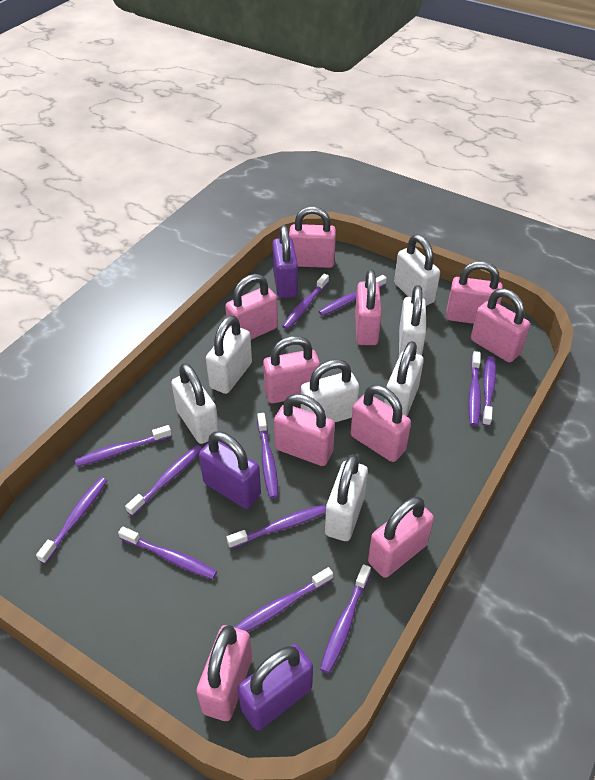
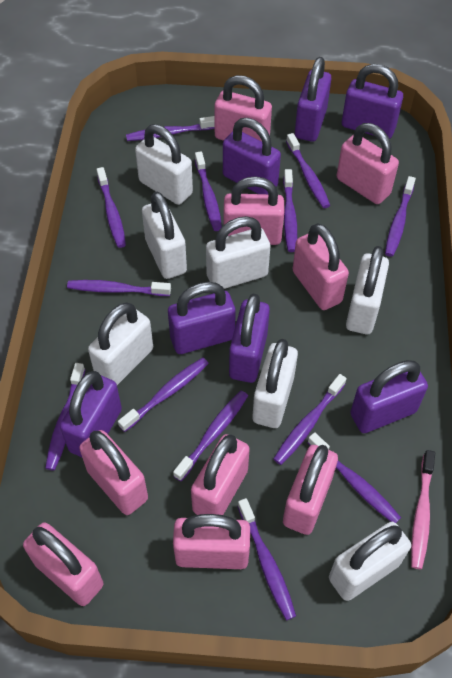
pink padlock: [196,625,252,721] [225,274,278,340] [263,336,320,403] [274,394,335,466] [289,206,336,268] [351,385,411,462] [355,269,382,345] [368,496,434,578] [446,261,503,324] [471,288,530,362] = 10 -> [23,522,103,606] [79,430,148,515] [173,514,250,569] [191,434,250,515] [214,75,272,142] [223,176,284,245] [283,445,338,535] [293,223,349,310] [337,123,399,204] = 9
pink toothbrush: none = 0 -> [411,450,435,569] = 1
purple padlock: [199,431,261,509] [238,644,313,730] [272,225,298,298] = 3 -> [60,371,122,457] [168,282,236,354] [223,118,281,194] [229,294,270,383] [295,57,332,142] [342,64,403,139] [350,360,428,433] = 7
purple toothbrush: [36,477,107,564] [75,425,172,467] [118,527,217,579] [125,445,202,516] [227,505,326,549] [235,567,333,632] [257,413,278,498] [282,274,329,329] [319,275,387,316] [320,564,371,674] [468,351,481,426] [482,356,496,426] = 12 -> [45,363,85,471] [67,280,171,296] [96,167,126,248] [118,358,209,432] [126,116,215,141] [173,390,248,481] [195,151,222,231] [237,498,296,620] [273,374,346,465] [283,169,297,252] [286,133,330,208] [308,432,401,523] [385,176,416,257] = 13

